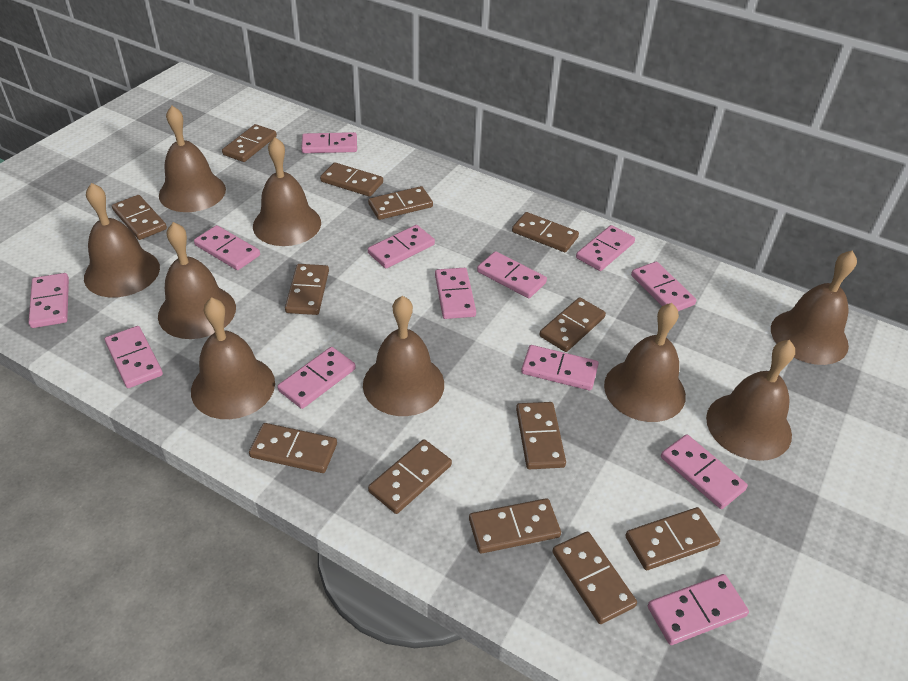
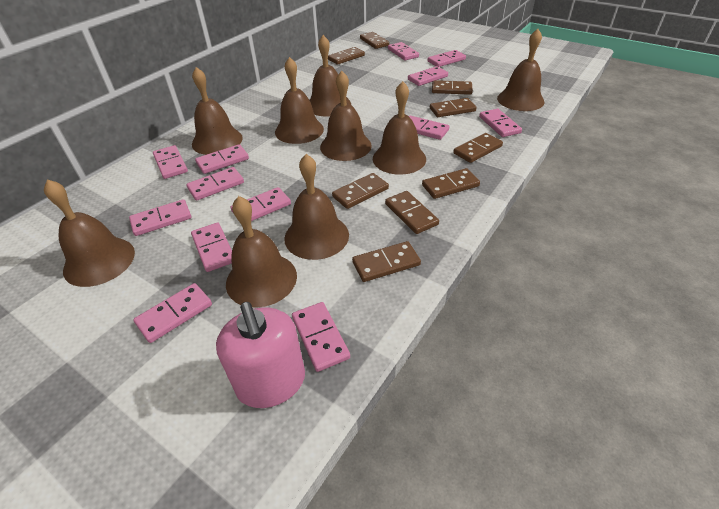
brown domino: [112,195,167,240] [222,124,277,162] [249,423,337,473] [285,264,329,315] [320,162,383,197] [368,186,433,220] [368,439,452,514] [469,498,561,553] [512,212,579,252] [516,402,566,469] [540,297,606,352] [552,532,637,624] [625,507,720,570] = 13 -> [328,47,365,65] [332,173,389,209] [352,241,421,282] [360,32,389,49] [385,191,439,234] [422,168,480,199] [430,98,477,117] [432,80,473,95] [453,133,503,163] = 9
pink soap dispenser: none = 0 -> [216,302,305,408] = 1

